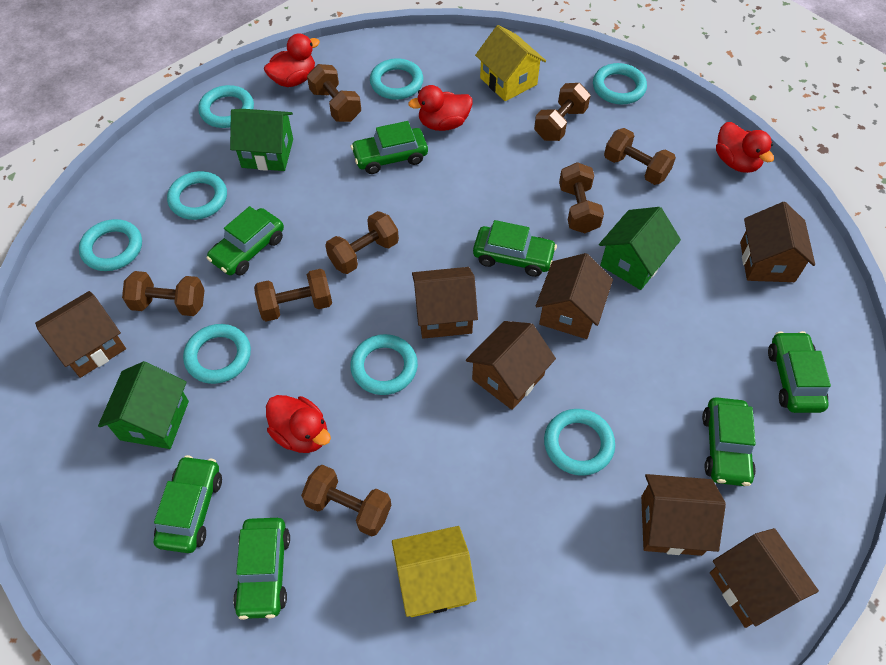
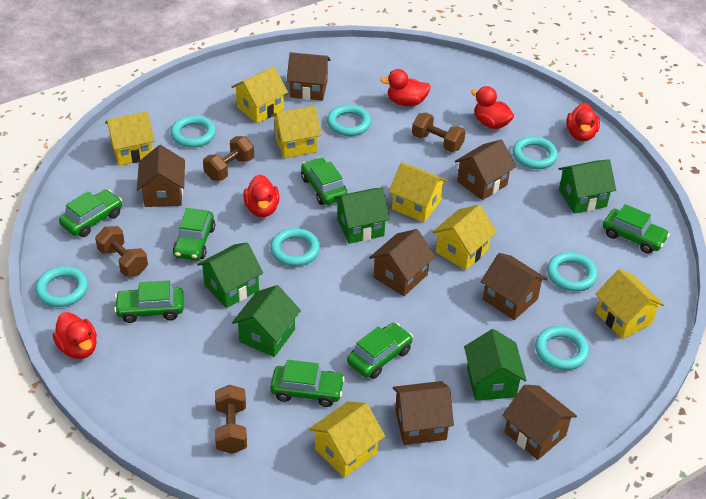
brown dumbbell: [122,271,205,316] [254,269,332,322] [301,465,391,537] [307,64,361,122] [325,211,399,274] [534,83,591,141] [559,162,604,233] [604,128,676,185] = 8 -> [95,226,148,277] [203,136,254,181] [215,385,247,454] [412,112,466,152] = 4
green house: [98,361,189,449] [230,109,293,171] [599,207,681,290] = 3 -> [197,242,263,308] [232,285,301,357] [334,188,390,244] [464,329,527,401] [559,159,616,214] = 5
red duck: [264,33,320,87] [266,395,331,453] [408,85,473,131] [716,122,774,173] = 4 -> [53,312,97,359] [243,174,279,217] [380,69,431,106] [471,86,514,129] [566,103,600,141] = 5
turquoise ring: [79,219,142,271] [167,171,227,220] [183,324,251,384] [198,85,254,128] [350,334,418,395] [370,58,423,100] [544,409,615,476] [593,63,647,105] = 8 -> [35,266,88,307] [171,115,216,148] [270,228,320,266] [327,105,371,136] [512,136,558,169] [535,326,589,370] [547,252,598,292] = 7
yellow house: [392,526,477,617] [475,25,546,101] = 2 -> [105,111,155,166] [231,66,288,123] [271,106,322,158] [309,401,385,478] [389,163,447,222] [432,205,497,270] [595,269,664,339] = 7

